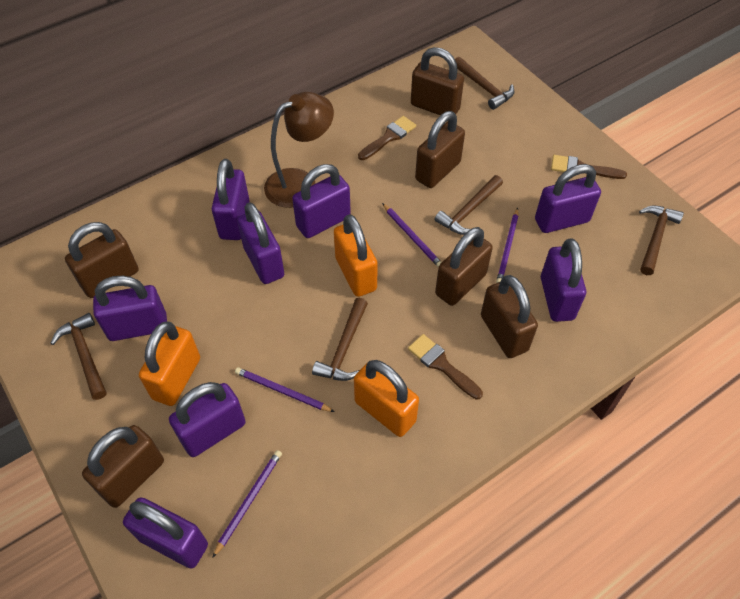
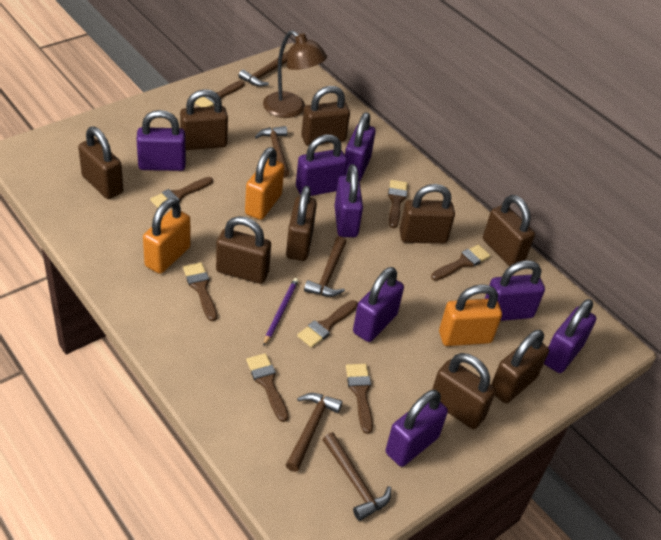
brown brush: [358,116,416,160] [408,334,483,400] [551,155,627,179] = 3 -> [150,177,213,208] [183,262,217,321] [195,80,245,107] [246,353,288,422] [297,300,358,348] [346,364,373,434] [388,180,408,228] [431,245,491,281] = 8
brown padlock: [65,222,138,298] [82,425,164,508] [411,47,464,115] [415,111,465,188] [435,227,493,306] [481,275,538,358] = 6 -> [78,126,123,199] [180,89,228,150] [216,216,271,284] [286,186,317,261] [301,86,350,146] [399,184,455,244] [432,353,496,429] [483,195,535,266] [491,330,549,403] = 9
purple pencil: [212,450,282,558] [235,367,335,412] [382,203,442,267] [496,208,518,283] = 4 -> [263,278,299,346] = 1

